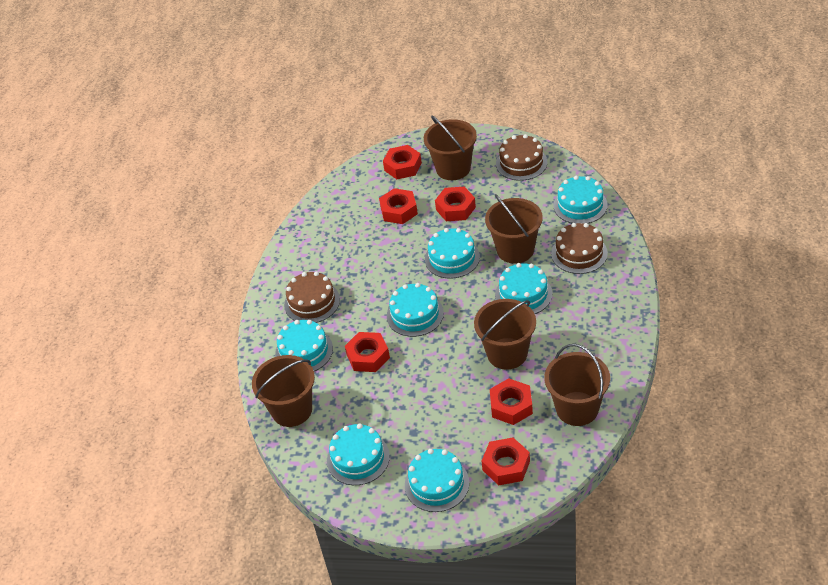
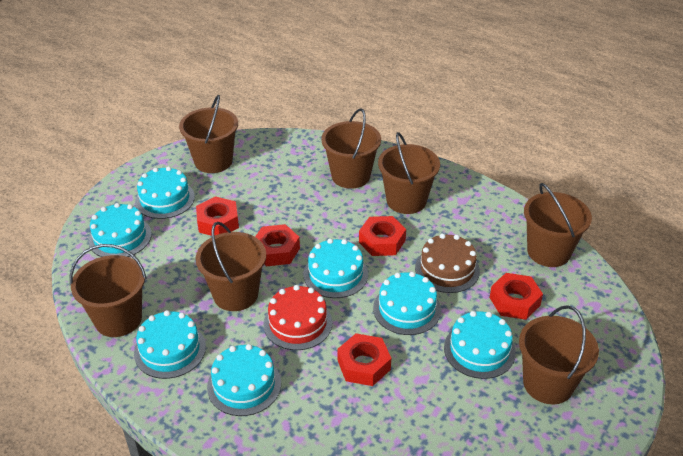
brown bucket: [252,355,315,427] [424,116,477,180] [474,299,536,370] [485,194,543,264] [544,344,610,426] = 5 -> [70,244,146,337] [179,95,238,173] [196,222,266,311] [321,108,381,189] [378,132,440,214] [519,305,599,404] [524,183,592,267] = 7
brown cake: [284,271,340,323] [496,134,547,181] [551,223,608,274] = 3 -> [415,234,480,293] = 1
red cake: none = 0 -> [263,285,332,350] = 1
red nut: [345,332,390,372] [379,188,418,224] [383,145,422,179] [435,186,476,221] [482,437,530,485] [490,378,533,425] = 6 -> [196,196,239,236] [255,224,300,266] [338,333,391,386] [359,216,406,256] [490,273,543,320] = 5

